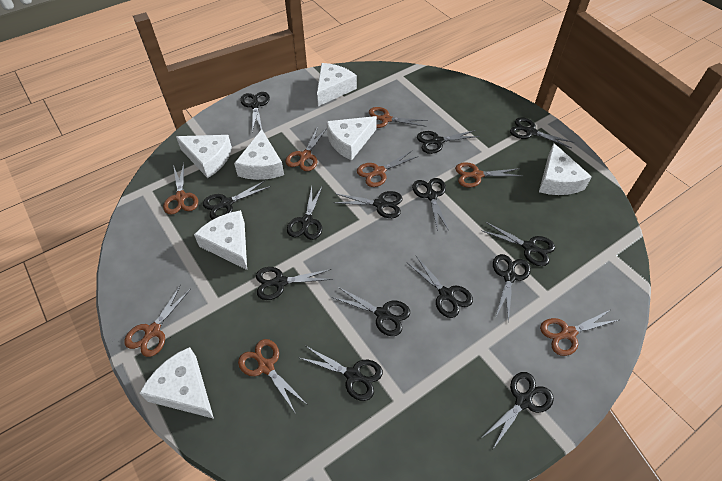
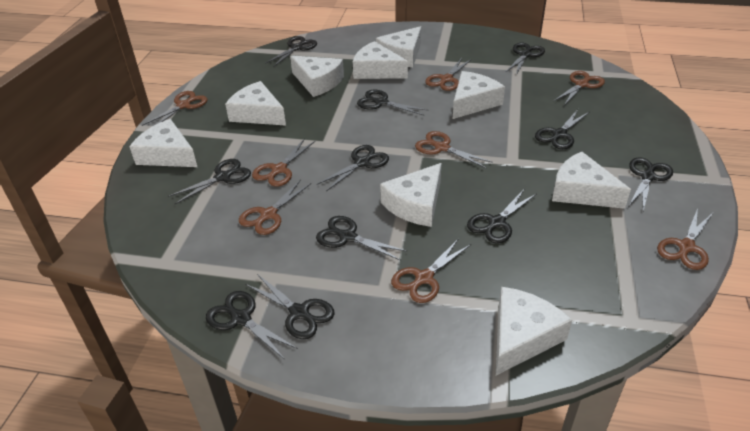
black scissors: [203,180,271,219] [240,92,270,132] [256,267,333,300] [287,185,323,240] [300,346,383,401] [332,287,410,336] [333,191,403,218] [408,256,473,318] [412,178,449,231] [417,130,480,154] [481,222,555,266] [481,372,554,449] [493,254,531,323] [510,117,574,148] = 14 -> [168,159,251,204] [206,291,298,360] [245,274,335,339] [266,36,317,67] [316,216,408,261] [317,145,389,191] [357,89,429,116] [467,190,536,244] [506,43,545,75] [535,109,589,149] [629,158,673,211] = 11
white cheese: [140,347,214,419] [176,135,232,178] [194,210,247,270] [234,129,284,180] [317,63,357,106] [326,116,377,161] [539,143,592,195] = 7 -> [129,119,197,167] [225,81,286,125] [290,55,344,97] [353,41,408,79] [376,26,421,67] [380,163,442,227] [453,71,505,119] [496,287,572,375] [552,152,631,209] = 9

